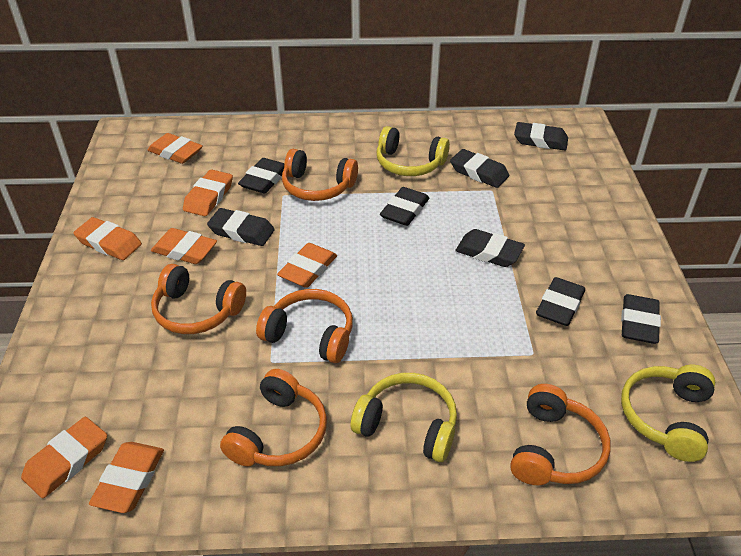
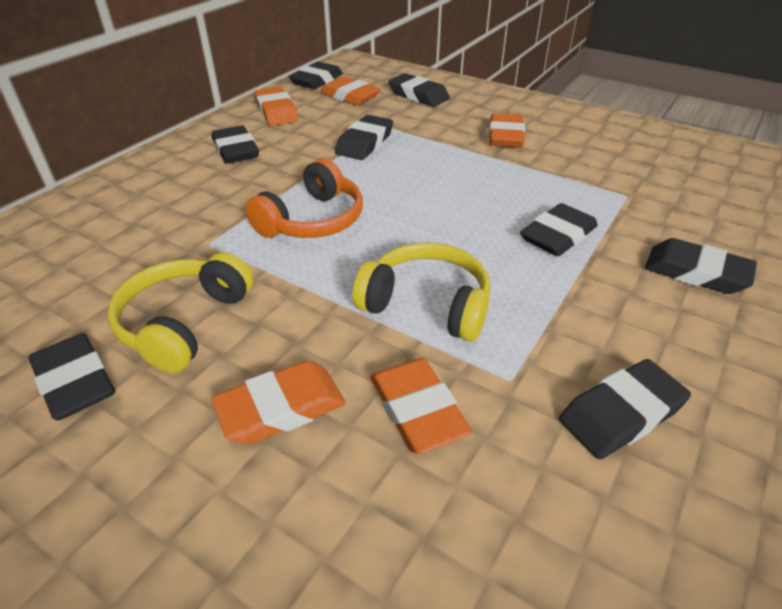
orange eraser: [21,417,107,498] [73,217,142,260] [89,442,164,513] [148,133,203,164] [151,228,217,264] [183,169,233,216] [277,243,337,288] = 7 -> [211,361,346,444] [254,86,298,126] [321,77,381,106] [370,358,472,454] [489,113,525,148] = 5
orange headphones: [151,264,246,334] [220,369,327,467] [256,289,353,363] [282,149,358,201] [510,384,611,485] = 5 -> [245,158,363,238] = 1
yellow headphones: [350,373,457,462] [376,126,450,176] [621,365,715,462] = 3 -> [107,252,253,373] [352,243,490,342] = 2

